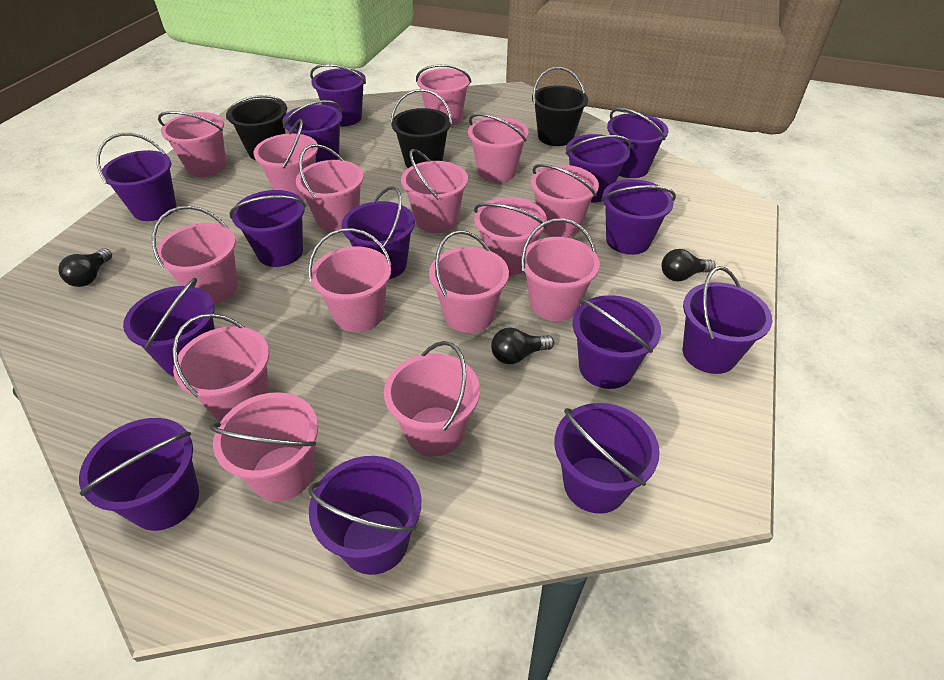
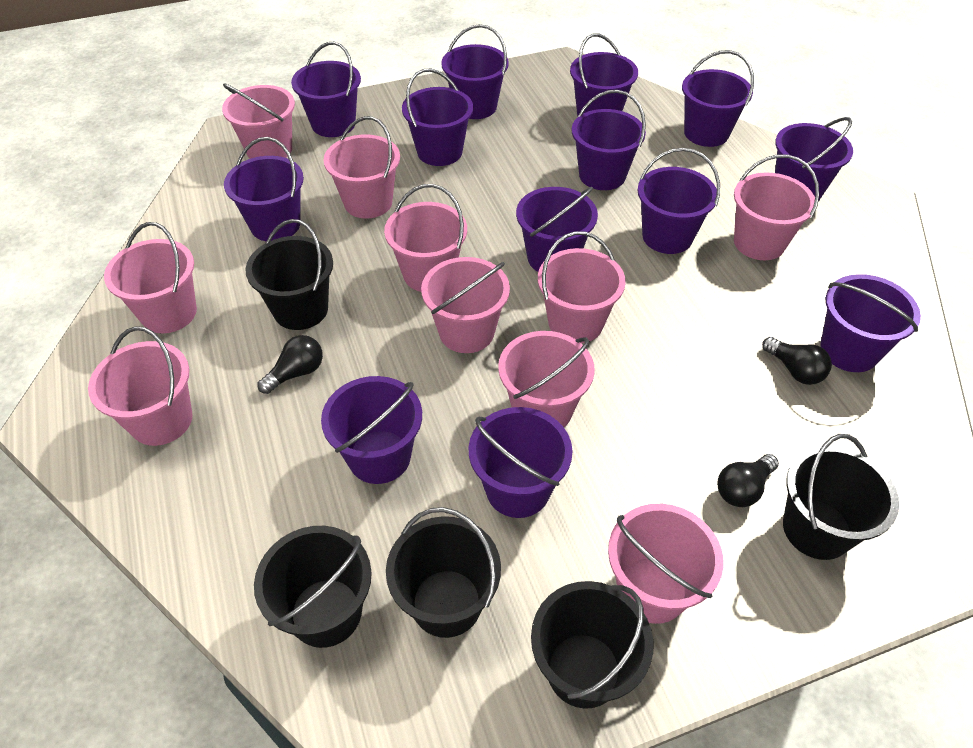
black bucket: [226,95,288,160] [391,89,452,168] [532,67,588,146] = 3 -> [245,219,333,330] [254,526,372,648] [386,507,501,638] [531,581,653,709] [783,434,899,560] = 5
pink bucket: [152,206,238,304] [158,111,226,177] [172,313,269,422] [209,392,318,501] [253,119,318,200] [296,144,364,232] [308,228,392,332] [384,341,480,456] [401,149,468,233] [416,64,471,126] [429,230,509,333] [468,113,529,182] [474,197,547,276] [521,218,600,321] [531,164,599,237] = 15 -> [88,326,192,446] [104,222,197,333] [222,83,295,159] [324,116,400,219] [384,184,467,292] [421,257,510,353] [498,331,595,427] [538,231,626,344] [608,504,724,624] [734,155,819,260] = 10
purple bucket: [79,418,199,531] [97,133,176,221] [123,278,215,377] [229,190,306,267] [282,100,342,163] [308,456,421,575] [310,64,366,126] [341,186,415,279] [554,403,660,514] [566,134,631,202] [572,295,661,389] [601,179,676,255] [607,108,668,178] [682,266,772,374] = 14 -> [224,137,304,241] [291,42,361,137] [321,376,422,484] [402,69,473,166] [441,24,509,119] [469,407,573,518] [516,187,598,272] [570,33,638,116] [572,90,646,190] [638,148,720,254] [682,50,754,147] [775,117,853,201] [820,274,921,372] = 13

